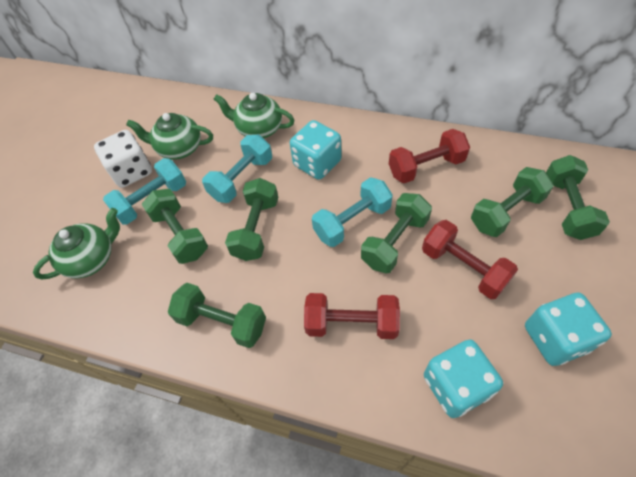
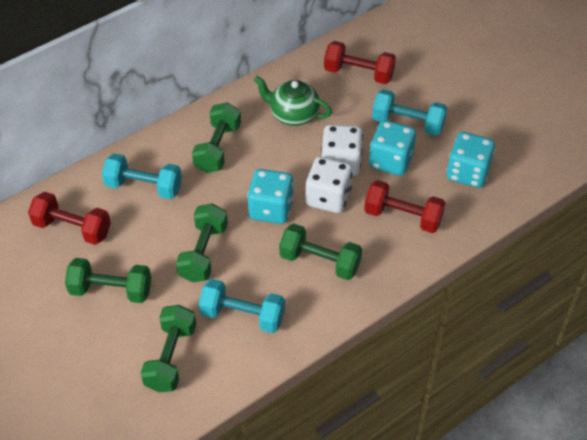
green dumbbell: [142,189,208,264] [168,283,266,348] [225,178,278,261] [361,193,432,273] [471,167,554,237] [546,155,610,240] = 6 -> [65,258,151,303] [141,305,196,392] [176,203,228,282] [192,102,241,173] [279,223,362,280] = 5
green teapot: [33,208,120,279] [126,113,213,160] [214,93,294,139] = 3 -> [254,76,332,126] = 1
white dice: [94,130,152,188] = 1 -> [305,157,353,213] [321,125,363,176] = 2

